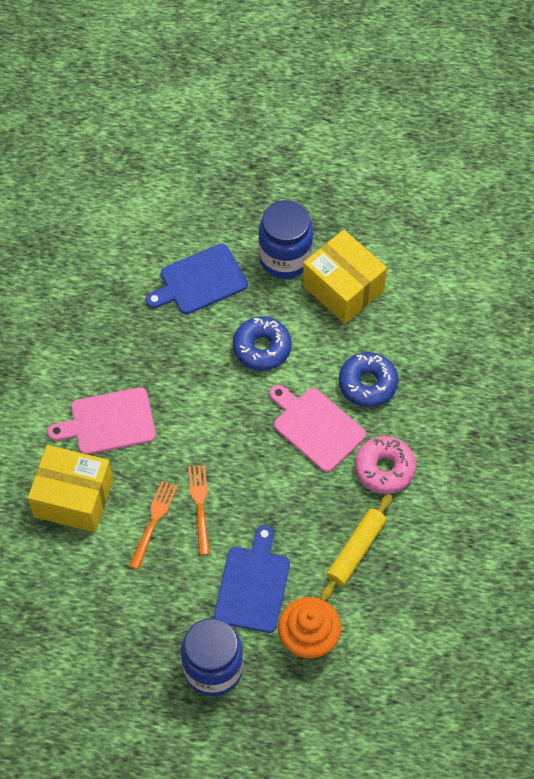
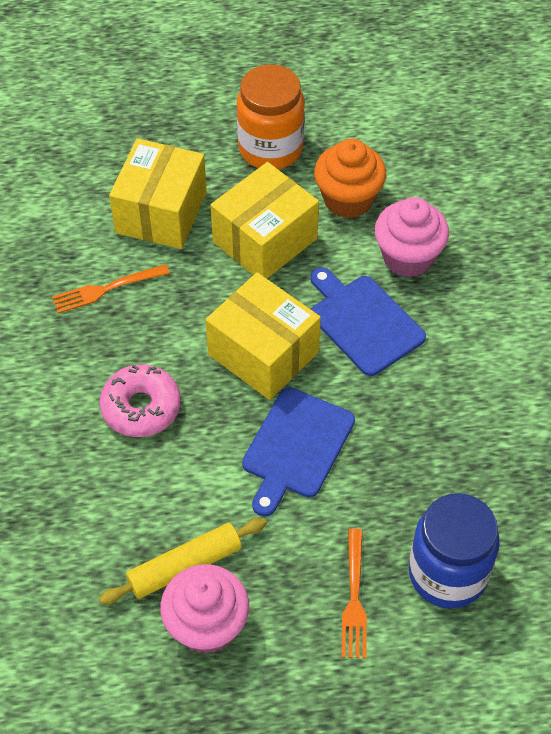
blue donut: [233,316,292,371] [339,352,398,408] = 2 -> none = 0
blue jar: [181,618,243,696] [258,200,313,279] = 2 -> [409,493,499,609] = 1
orange jar: none = 0 -> [237,65,305,169] = 1
pink cupcake: none = 0 -> [160,564,249,654] [375,197,449,277] = 2
pink cutting board: [48,387,156,455] [270,385,366,472] = 2 -> none = 0
yellow box: [28,445,113,532] [303,230,387,324] = 2 -> [109,138,207,249] [205,272,321,400] [210,162,319,279] = 3

